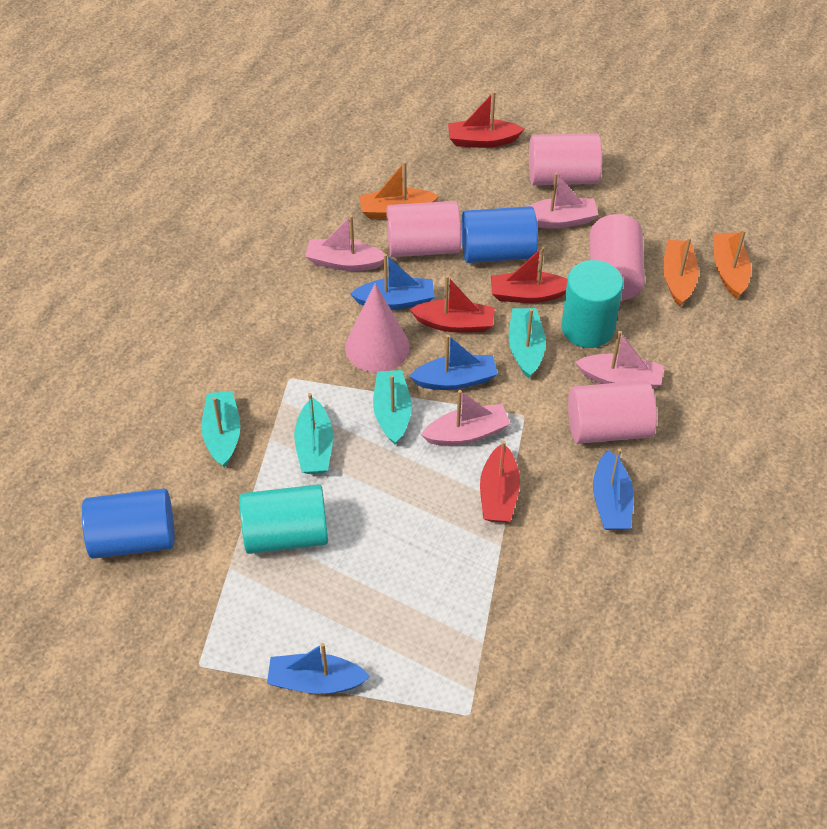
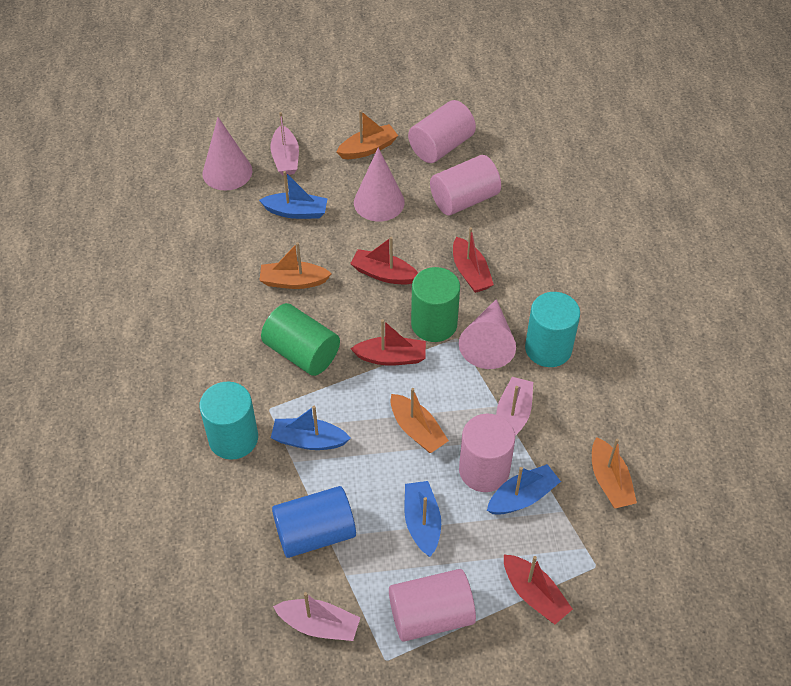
blue cylinder: [82,489,175,559] [461,206,538,263] = 2 -> [272,486,356,558] = 1
green cylinder: none = 0 -> [261,303,340,376] [411,267,460,342] = 2
orange boat: [359,161,439,219] [663,237,699,306] [713,229,751,299] = 3 -> [259,242,332,289] [337,110,398,159] [390,388,449,453] [592,437,637,508] = 4
pink boat: [305,215,388,271] [421,390,511,445] [528,172,598,229] [575,331,663,389] = 4 -> [270,112,299,176] [273,592,360,641] [496,377,533,436] = 3
pink cone: [345,283,410,373] = 1 -> [203,117,252,191] [354,148,405,222] [459,299,516,369] = 3
turquoise boat: [202,391,240,467] [294,393,333,474] [373,370,412,445] [509,308,546,379] = 4 -> none = 0

